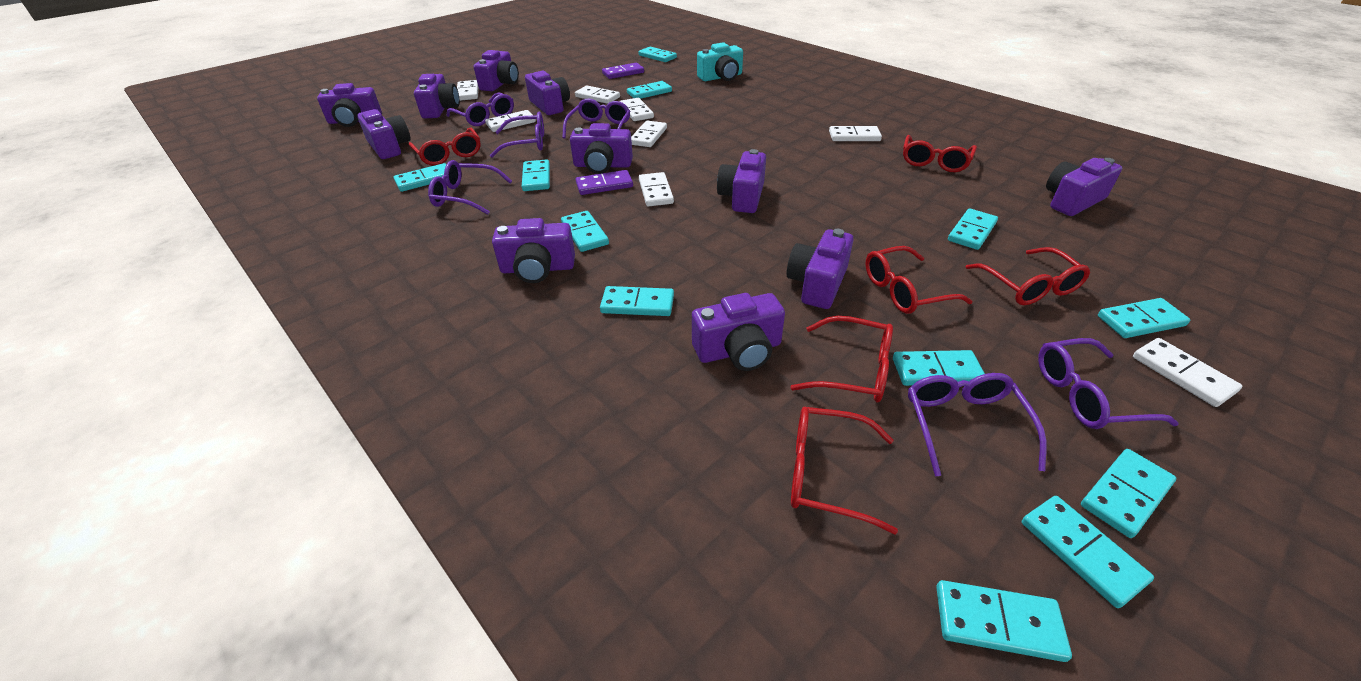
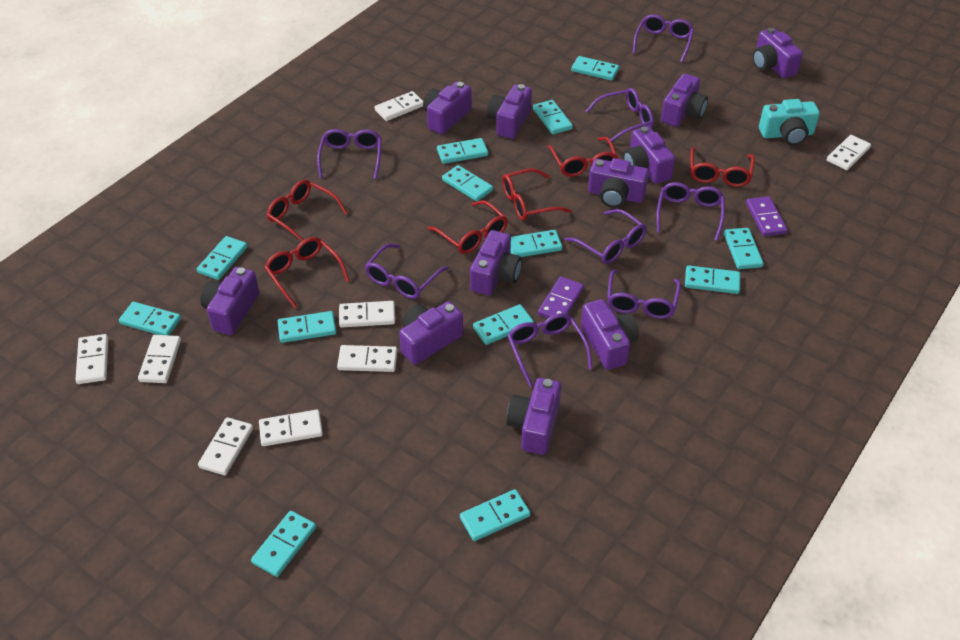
purple glasses: [428,160,512,215] [447,92,514,126] [490,112,544,158] [562,99,630,138] [908,373,1047,476] [1038,338,1179,429] = 6 -> [317,129,381,179] [365,244,449,299] [507,313,593,387] [564,209,646,264] [586,88,654,142] [607,270,681,319] [633,14,694,63] [656,182,725,241] = 8
turquoise domino: [394,163,447,192] [522,159,550,191] [561,211,609,252] [600,286,674,316] [627,81,672,99] [639,47,677,62] [893,350,985,386] [936,580,1072,662] [948,208,998,250] [1022,496,1154,608] [1081,449,1176,538] [1098,298,1190,338] = 12 -> [119,302,181,335] [197,236,248,280] [251,511,316,577] [278,311,336,343] [437,138,488,164] [442,165,493,202] [460,489,530,541] [473,304,534,345] [511,230,563,257] [533,100,573,134] [571,56,619,81] [685,265,740,294] [724,228,763,269] = 13

